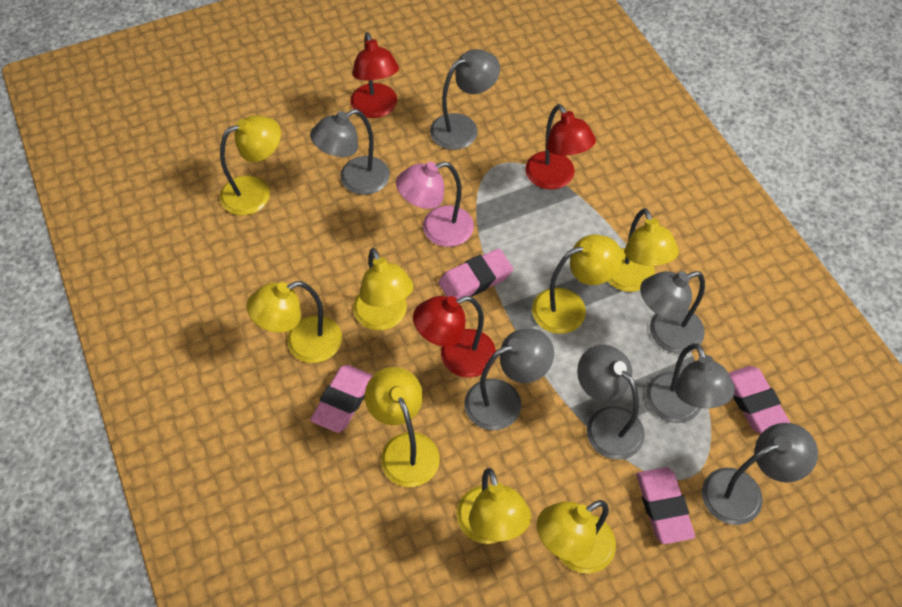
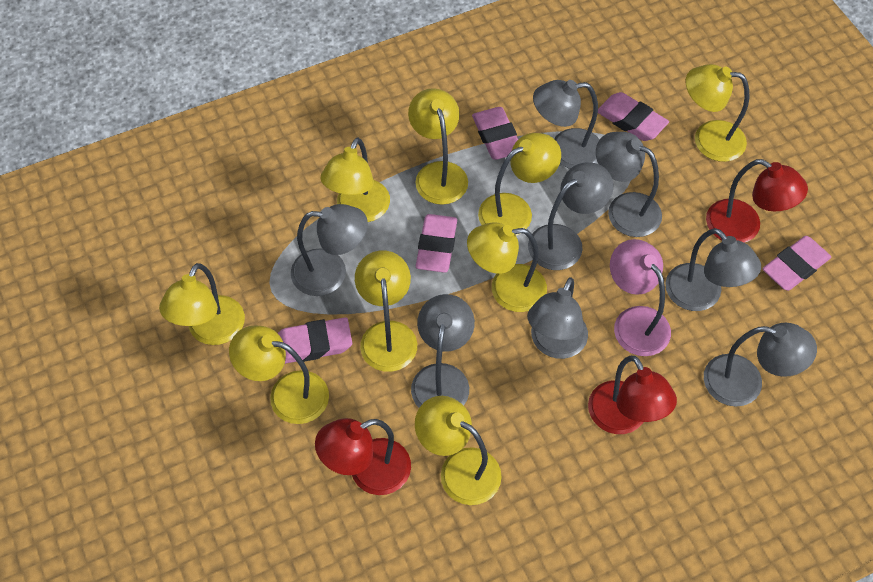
grey lamp: [310,109,390,195] [430,49,500,150] [464,329,554,430] [577,344,645,460] [640,271,705,354] [646,343,735,423] [702,423,818,525] = 7 -> [291,204,368,296] [411,294,475,408] [527,277,588,359] [528,162,613,270] [533,80,600,169] [596,132,662,237] [665,228,761,311] [704,323,817,407] = 8
pink eraser: [310,365,373,433] [438,249,513,299] [636,467,695,544] [728,366,790,434] = 4 -> [278,317,352,364] [416,214,457,273] [472,107,518,160] [598,92,669,141] [763,236,831,291] = 5
yellow lamp: [220,115,281,215] [247,281,342,363] [353,248,413,330] [365,367,440,487] [457,468,531,544] [532,235,622,334] [537,500,616,574] [607,208,679,292] = 8 -> [159,263,245,345] [229,325,329,424] [320,138,390,222] [355,250,417,372] [408,88,468,205] [415,396,502,505] [467,222,547,312] [478,133,561,236] [686,64,749,162] = 9

